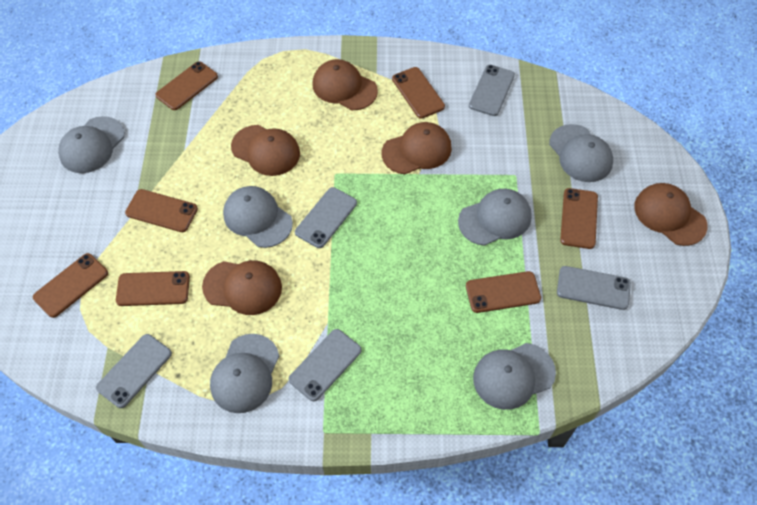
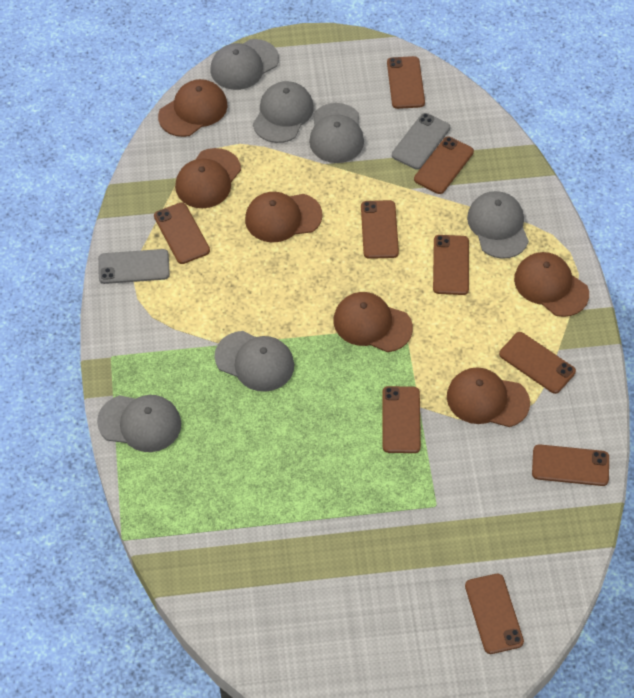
brown cap: [202,260,282,315] [231,125,300,176] [312,59,378,110] [382,122,452,174] [634,183,708,246] = 5 -> [158,79,228,137] [175,148,241,208] [245,192,323,242] [333,292,413,352] [447,367,530,427] [514,252,589,317] = 6
brown phone: [33,253,108,318] [116,271,190,306] [125,189,198,232] [155,61,218,110] [392,67,445,119] [466,271,541,313] [560,188,598,249] = 7 -> [154,202,210,264] [361,200,399,259] [382,386,421,453] [387,56,425,109] [414,137,474,194] [433,235,469,295] [465,574,524,654] [499,332,576,394] [532,444,609,486] = 9
grey phone: [96,334,172,408] [289,329,362,401] [295,187,357,248] [469,65,515,116] [557,266,631,310] = 5 -> [98,249,170,284] [392,113,450,170] = 2

